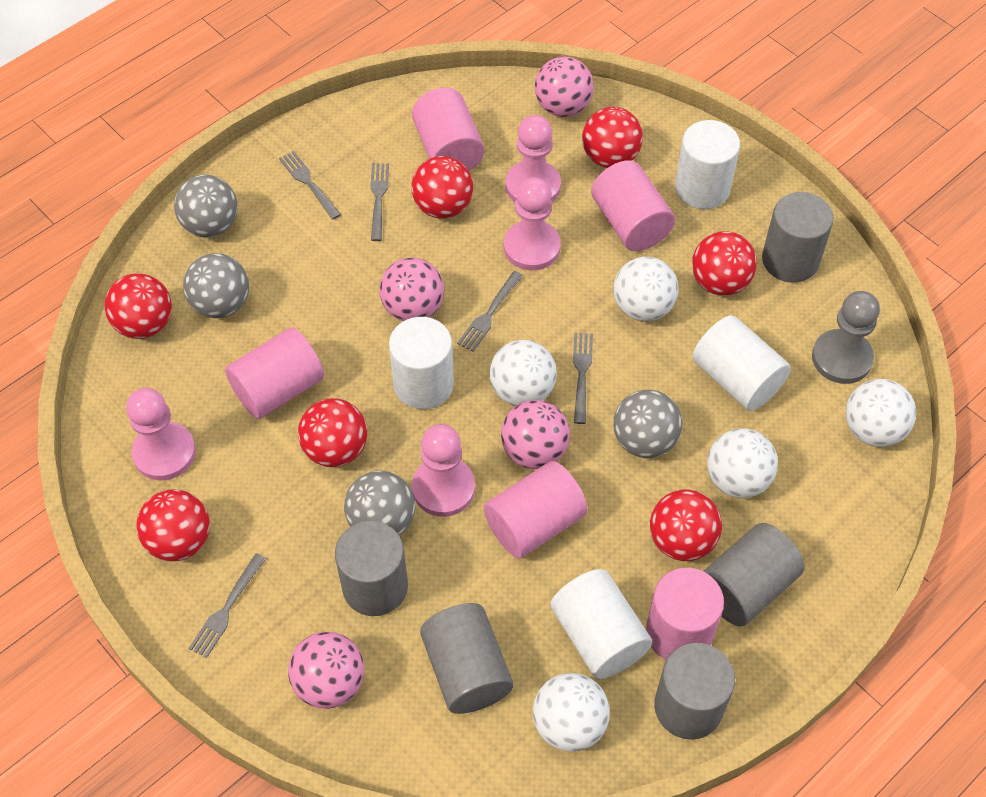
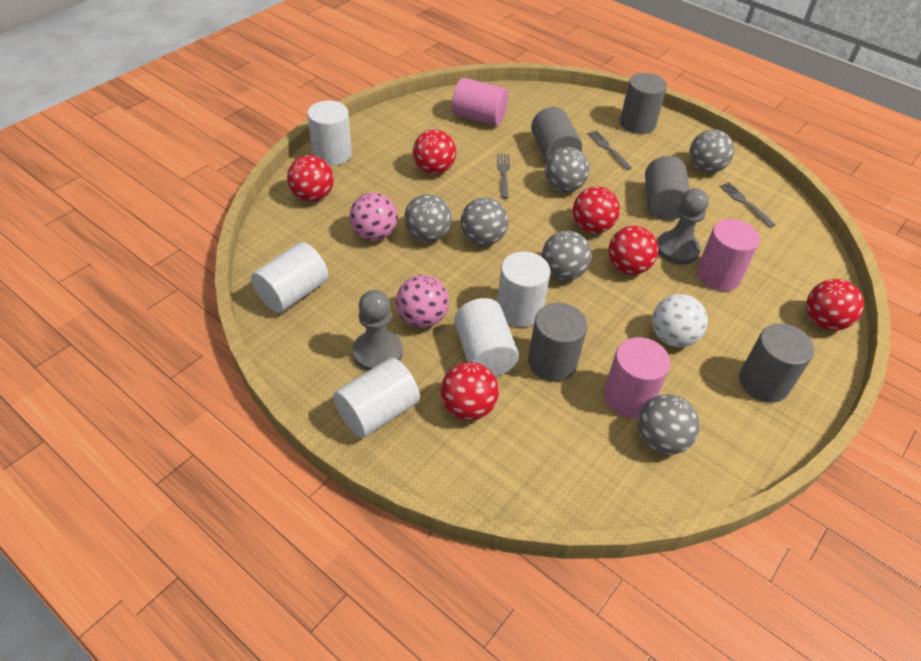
grey ball: [174,175,238,237] [183,253,249,318] [344,471,416,536] [613,390,682,458] = 4 -> [404,194,452,242] [461,197,508,246] [542,231,592,281] [545,147,589,192] [638,394,700,455] [689,129,734,173] = 6
grey fork: [189,553,266,658] [279,151,341,220] [370,163,389,241] [457,271,523,352] [573,332,593,424] = 5 -> [497,154,510,199] [587,131,632,170] [719,182,776,227] = 3
grey pawn: [812,291,880,384] = 1 -> [353,290,403,371] [657,188,709,265] = 2
pink ball: [288,632,364,709] [379,257,444,321] [501,400,570,469] [535,57,594,117] = 4 -> [349,193,397,241] [396,275,449,328] = 2
pink cylinder: [225,328,324,419] [412,88,484,171] [484,461,588,558] [591,160,675,251] [646,568,724,660] = 5 -> [452,78,508,126] [604,337,670,418] [697,219,760,291] = 3
pink pawn: [126,388,196,480] [412,424,475,517] [504,177,561,271] [506,115,561,202] = 4 -> none = 0
red ball: [105,273,172,339] [136,489,210,561] [298,398,367,467] [411,156,473,219] [582,107,643,168] [650,490,722,561] [692,231,757,296] = 7 -> [287,155,334,202] [413,130,456,174] [441,362,499,421] [573,186,620,234] [608,226,659,275] [806,279,864,331] = 6
white ball: [489,340,557,406] [533,673,610,752] [613,257,679,322] [707,428,778,498] [845,379,916,447] = 5 -> [652,294,708,347] = 1
white cylinder: [389,317,454,409] [550,569,652,679] [675,120,740,209] [692,315,791,411] = 4 -> [251,242,328,313] [307,101,352,166] [333,358,420,438] [454,298,519,377] [497,252,551,327] = 5

